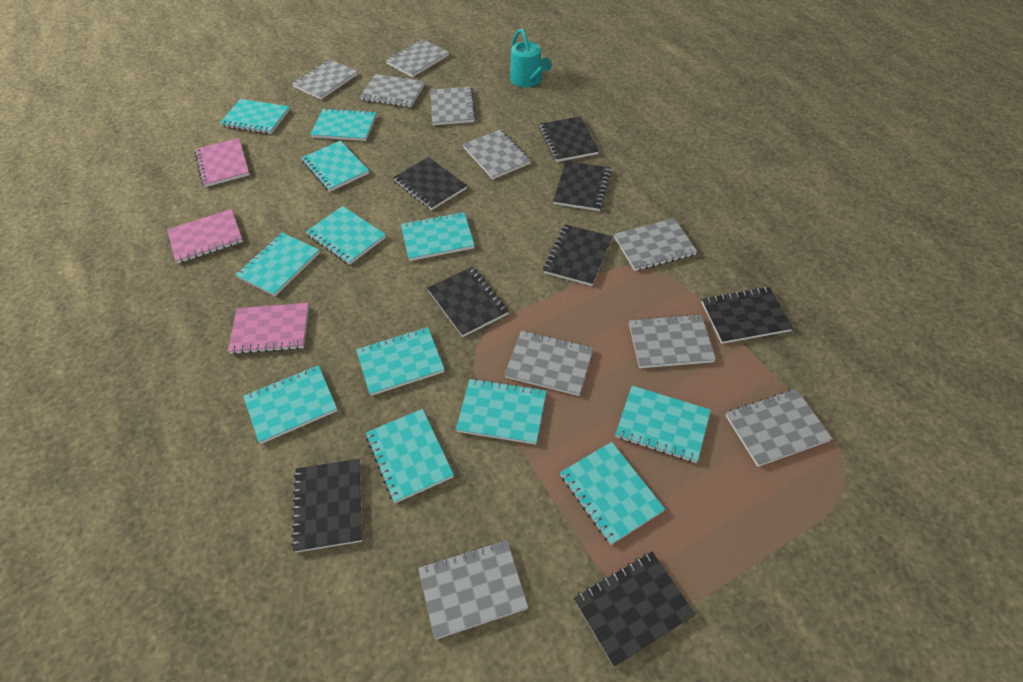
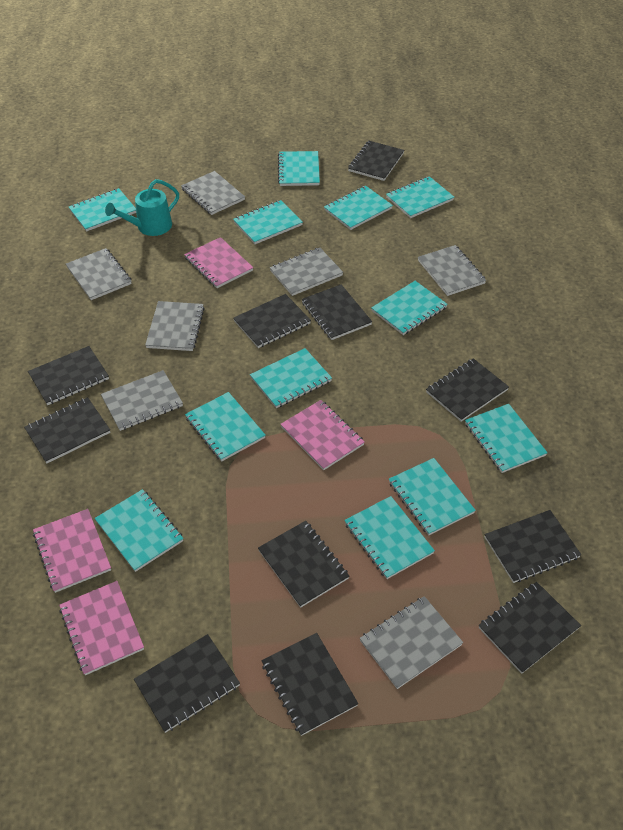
black notebook: [291,459,362,552] [393,157,467,210] [427,267,509,337] [539,116,599,162] [543,224,612,286] [553,161,611,211] [574,552,696,667] [701,287,793,344] = 8 -> [24,397,110,464] [28,346,109,405] [134,634,240,733] [233,294,311,348] [258,521,349,608] [261,633,358,736] [302,284,372,340] [348,141,404,181] [426,358,509,421] [479,582,581,674] [485,510,581,583] = 11
grey notebook: [292,59,358,100] [360,74,425,107] [386,39,449,77] [418,540,528,639] [431,86,476,125] [463,130,531,179] [505,331,593,396] [614,218,697,271] [629,314,716,368] [726,389,832,467] = 10 -> [66,248,132,300] [101,370,183,431] [145,301,205,351] [181,171,245,215] [270,248,343,296] [360,596,463,689] [418,245,486,296] = 7
pink notebook: [167,209,243,264] [195,138,250,187] [228,303,309,355] = 3 -> [33,509,111,593] [59,581,144,675] [184,237,254,288] [281,400,365,470] = 4

